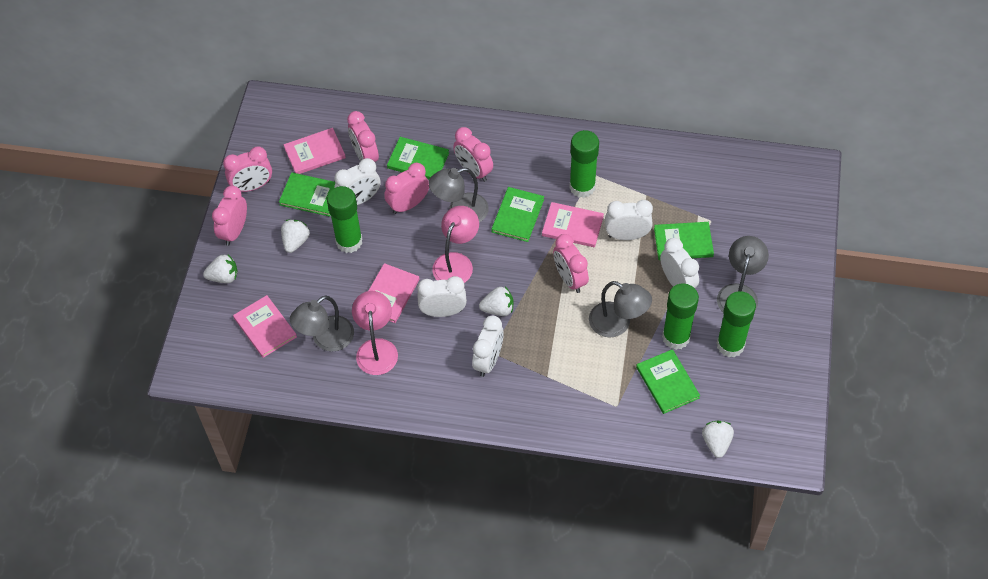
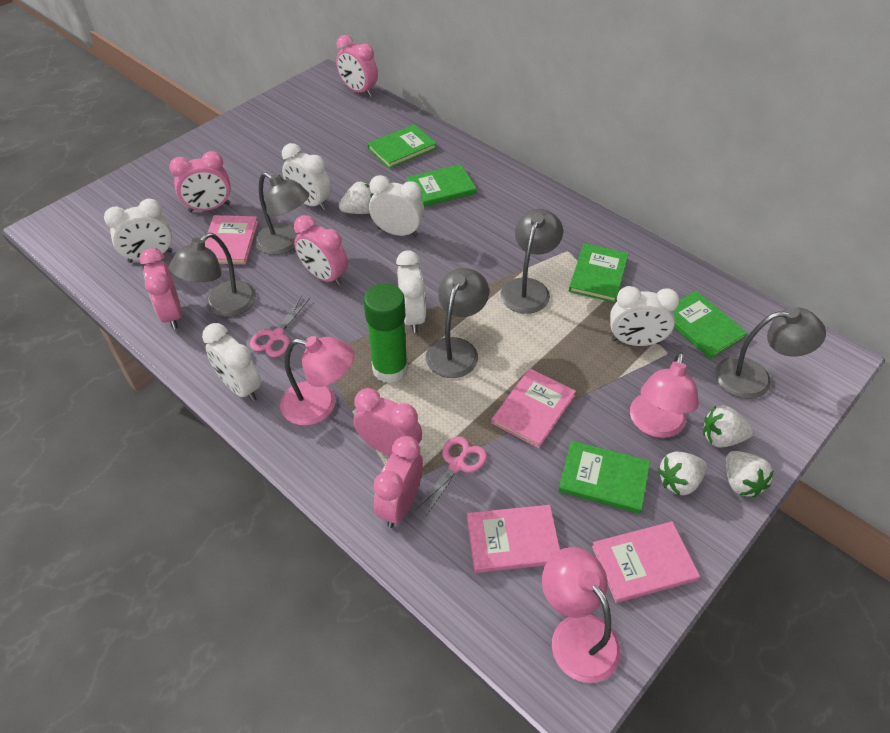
green glue stick: [327,186,363,253] [569,130,599,198] [662,283,699,350] [717,291,756,357] = 4 -> [364,283,408,384] = 1
grey lamp: [290,295,354,352] [429,168,489,222] [589,281,652,337] [717,236,769,312] = 4 -> [169,233,256,317] [254,172,309,255] [426,268,489,378] [501,209,563,314] [715,308,826,399] = 5
pink lamp: [352,291,398,375] [432,206,479,283] = 2 -> [280,336,354,426] [542,547,621,683] [630,352,699,438] = 3
pink scissors: none = 0 -> [250,295,310,357] [415,436,487,517] = 2
white clock: [334,158,380,205] [417,276,467,317] [472,316,504,377] [605,200,653,240] [660,238,699,288] = 5 -> [104,198,172,263] [202,323,261,402] [282,143,331,210] [369,175,425,237] [396,251,426,333] [610,286,679,346] = 6

